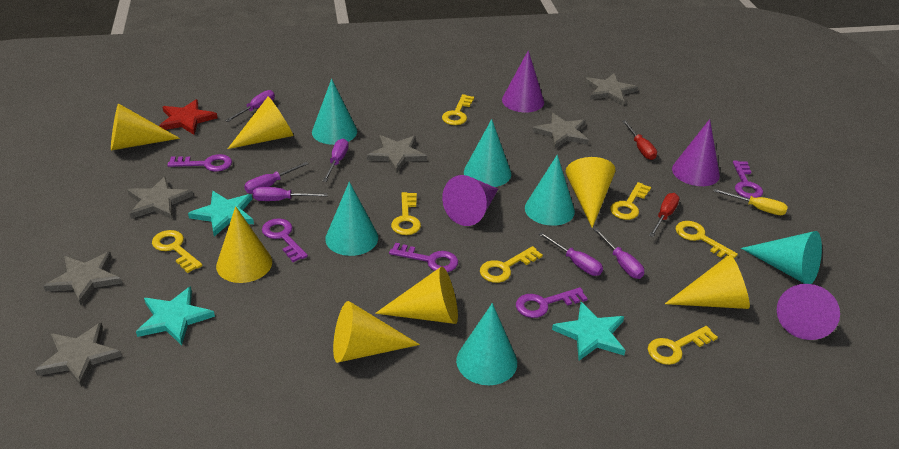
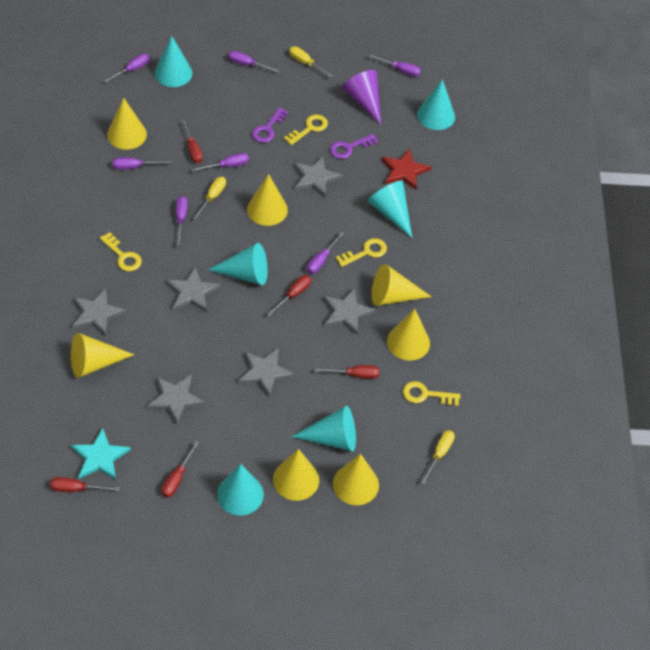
purple cone: [442,175,498,226] [502,50,544,112] [672,119,720,186] [777,284,840,340] = 4 -> [342,70,381,125] = 1
purple key: [168,154,232,172] [262,218,308,262] [389,243,458,272] [516,287,588,318] [733,161,763,199] = 5 -> [252,107,289,143] [330,134,379,159] = 2
purple screwdriver: [225,90,275,122] [244,162,309,194] [253,187,328,201] [323,139,349,182] [539,232,603,276] [593,228,644,279] = 6 -> [103,53,150,83] [113,157,172,170] [176,196,188,245] [192,153,249,172] [228,51,280,73] [307,231,344,274] [369,54,421,77] = 7
red screwdriver: [622,120,657,160] [649,193,680,237] = 2 -> [50,477,120,492] [161,441,199,497] [181,120,203,163] [267,275,311,316] [315,365,380,379] = 5
turquoise star: [136,286,215,345] [188,191,254,236] [552,302,626,361] = 3 -> [71,428,131,480] = 1
yellow key: [152,230,203,273] [391,192,421,235] [442,94,474,125] [480,246,543,283] [610,182,651,220] [648,326,718,365] [676,221,738,258] = 7 -> [100,232,142,271] [284,114,328,145] [336,238,387,267] [403,381,460,406] = 4
yellow screwdriver: [714,189,788,215] = 1 -> [193,177,226,220] [289,46,333,77] [421,430,455,484] = 3

